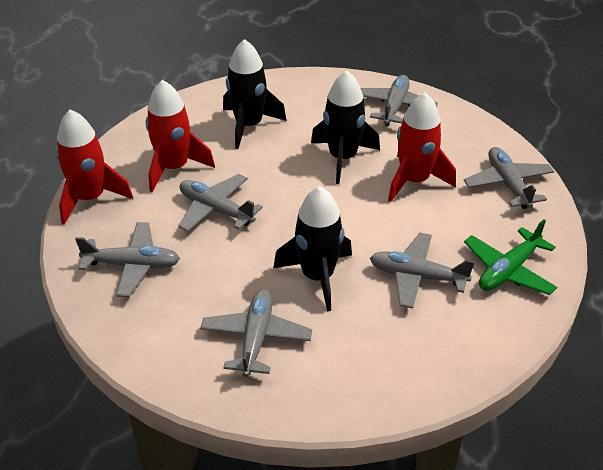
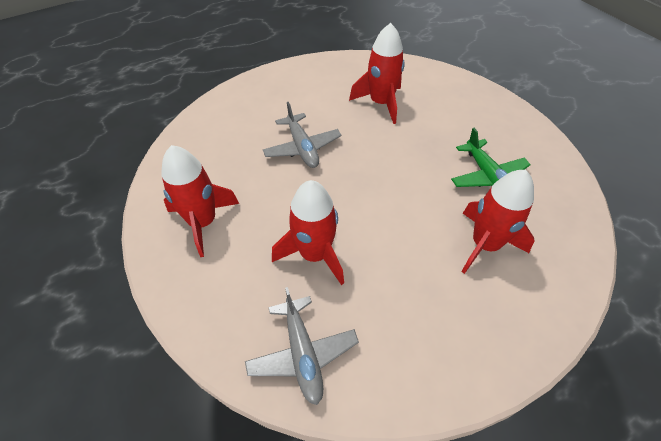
black rocket: [223,39,287,149] [273,186,352,312] [311,70,380,184] = 3 -> none = 0
grey plane: [75,222,180,297] [178,174,263,232] [200,289,312,377] [360,75,438,126] [370,233,475,308] [464,147,554,209] = 6 -> [245,287,359,405] [262,102,341,168] = 2
red rocket: [56,109,133,224] [146,80,215,192] [388,92,456,202] = 3 -> [161,145,239,257] [272,180,344,285] [349,23,405,124] [461,170,534,274] = 4

